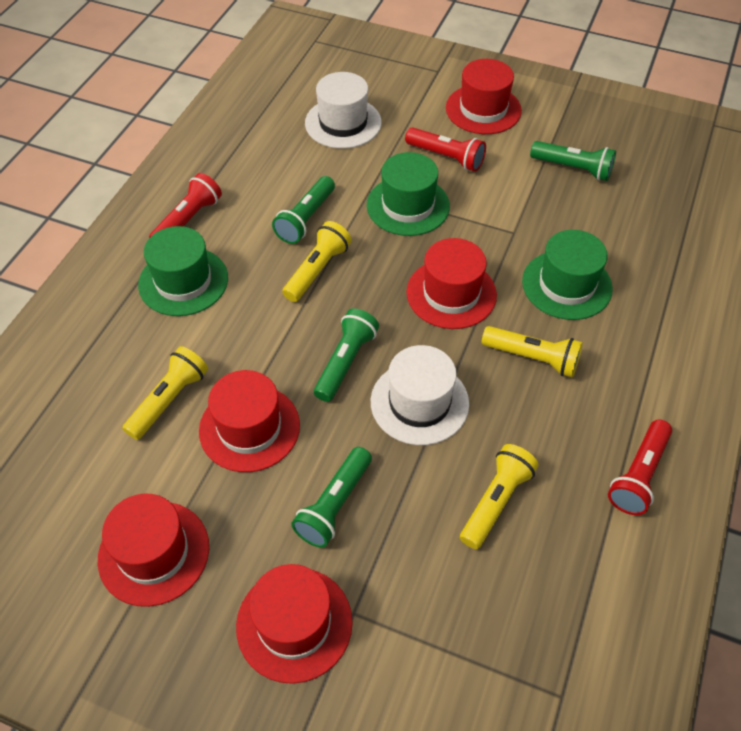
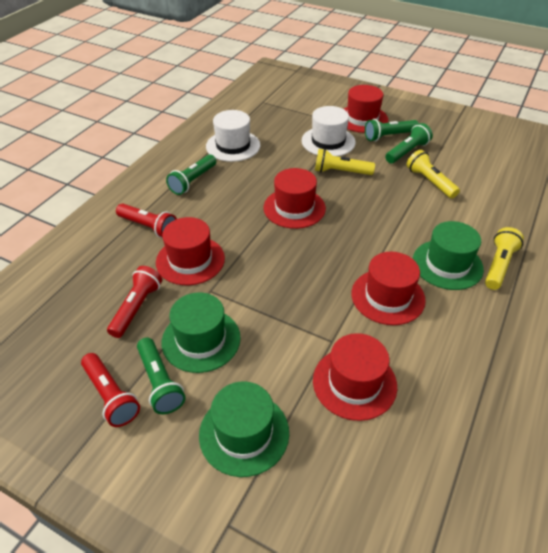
yellow flashlight: [122,346,208,440] [282,221,351,302] [460,444,539,549] [482,326,583,378] = 4 -> [315,149,375,175] [407,150,460,198] [485,227,524,290] = 3

